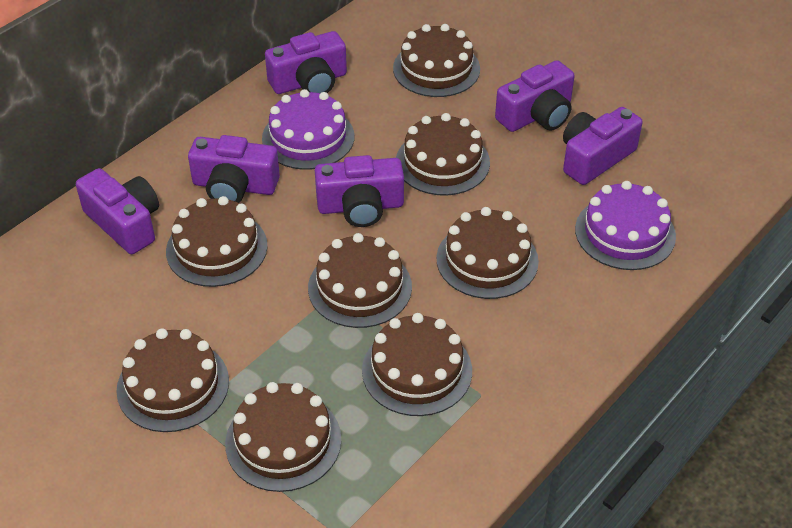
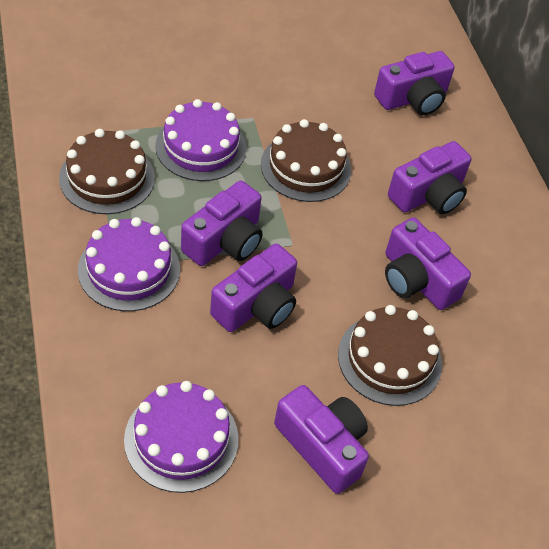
brown cake: [116,328,229,432] [166,196,268,287] [225,382,341,492] [308,233,412,328] [362,313,472,416] [393,24,480,97] [396,113,490,196] [436,207,539,299] = 8 -> [59,129,155,214] [261,119,351,202] [338,305,442,406] = 3
purple cake: [262,89,354,170] [575,181,676,270] = 2 -> [78,217,180,311] [124,381,239,493] [155,99,247,181] = 3

